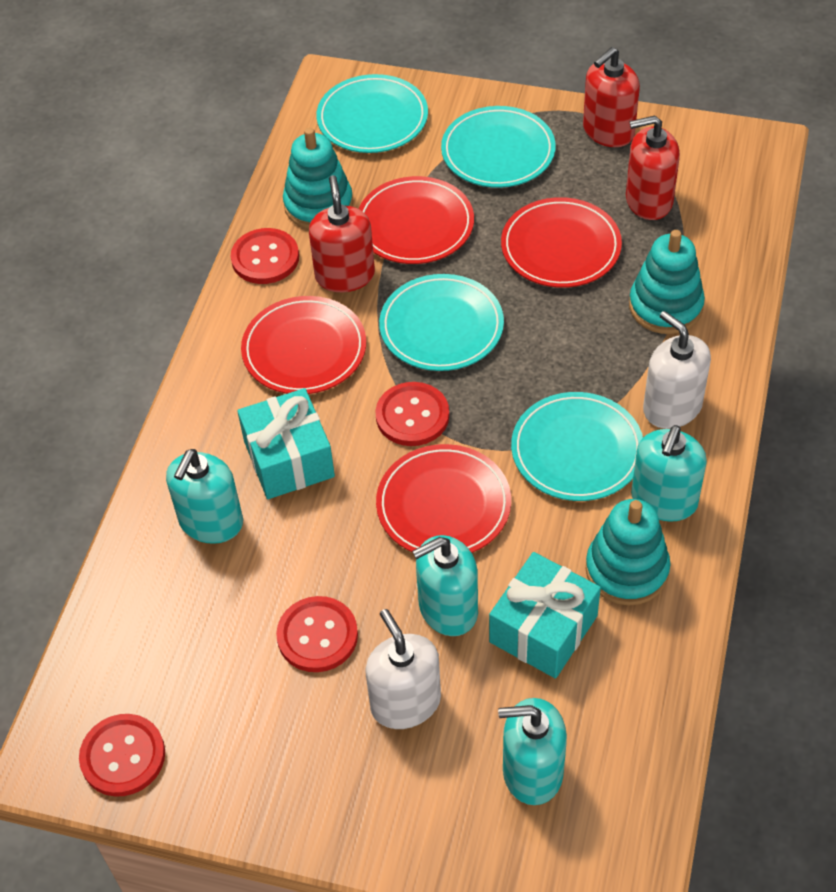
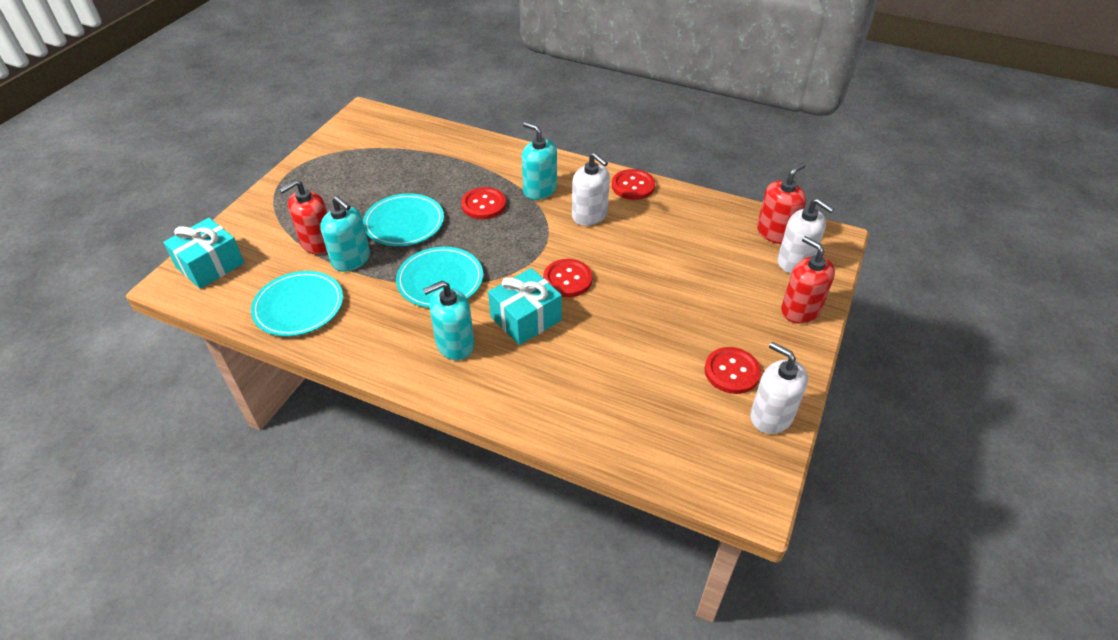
red plate: [241,296,366,394] [358,176,474,264] [376,444,511,553] [501,197,622,288] = 4 -> none = 0
turquoise plate: [316,74,428,153] [379,274,504,371] [441,106,556,188] [511,392,643,501] = 4 -> [251,271,343,336] [363,193,444,246] [396,247,483,308] = 3
turquoise soap dispenser: [166,449,243,544] [412,535,478,636] [498,698,567,805] [631,425,707,522] = 4 -> [320,196,370,272] [423,281,475,360] [522,122,557,200] = 3
turquoise stacking toy: [283,128,353,229] [585,499,671,605] [629,230,705,334] = 3 -> none = 0
white soap dispenser: [365,609,441,729] [643,311,711,429] = 2 -> [572,153,610,226] [750,342,808,434] [777,198,834,273] = 3

